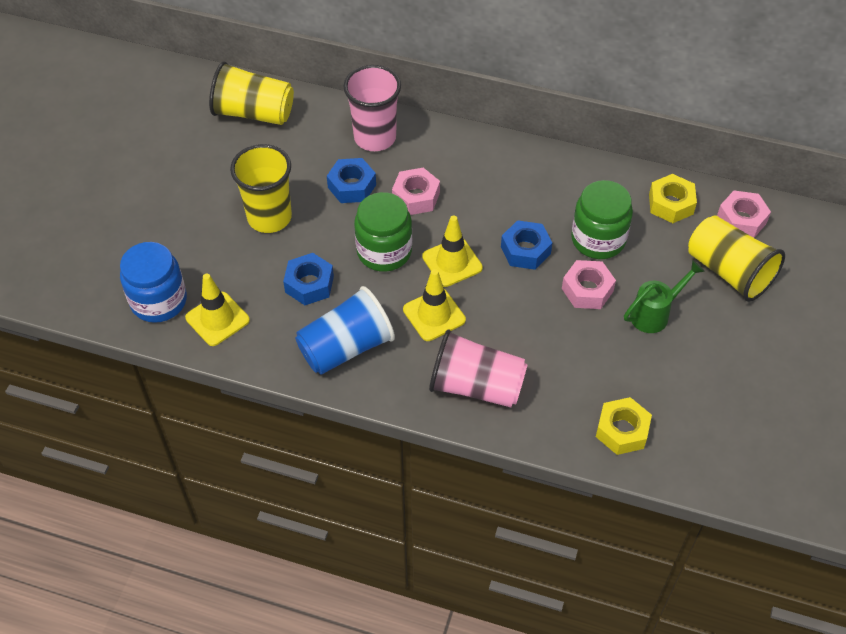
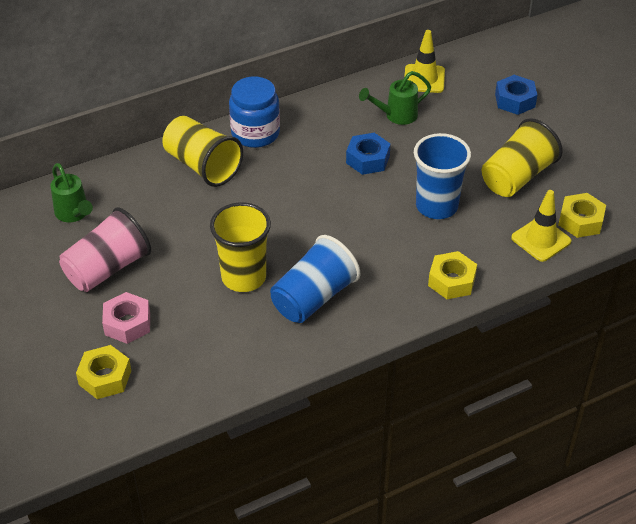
blue cup: [295,286,395,375] = 1 -> [270,235,361,323] [414,133,471,219] = 2
blue nut: [283,253,334,305] [327,158,376,203] [501,220,552,270] = 3 -> [346,133,391,175] [495,75,537,115] = 2
green jar: [354,192,412,272] [571,180,633,259] = 2 -> none = 0
green watering can: [624,260,705,333] = 1 -> [50,163,93,222] [359,71,431,125] = 2
pink cup: [343,65,401,151] [429,329,528,407] = 2 -> [59,207,151,292] = 1
pink nut: [392,168,440,215] [562,260,616,309] [717,191,771,238] = 3 -> [102,292,150,344] = 1
yellow nut: [596,397,652,455] [649,174,697,223] = 2 -> [76,345,131,399] [428,251,477,299] [558,193,606,238] = 3
yellow traffic cone: [185,274,250,346] [403,269,466,341] [422,215,483,287] = 3 -> [404,30,445,93] [511,190,571,262] = 2

